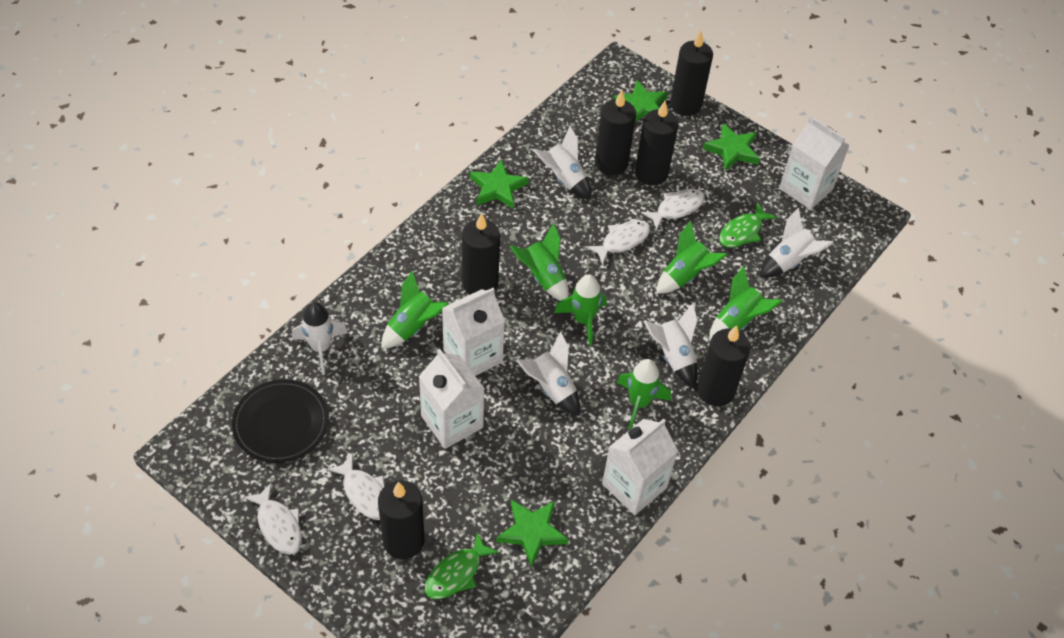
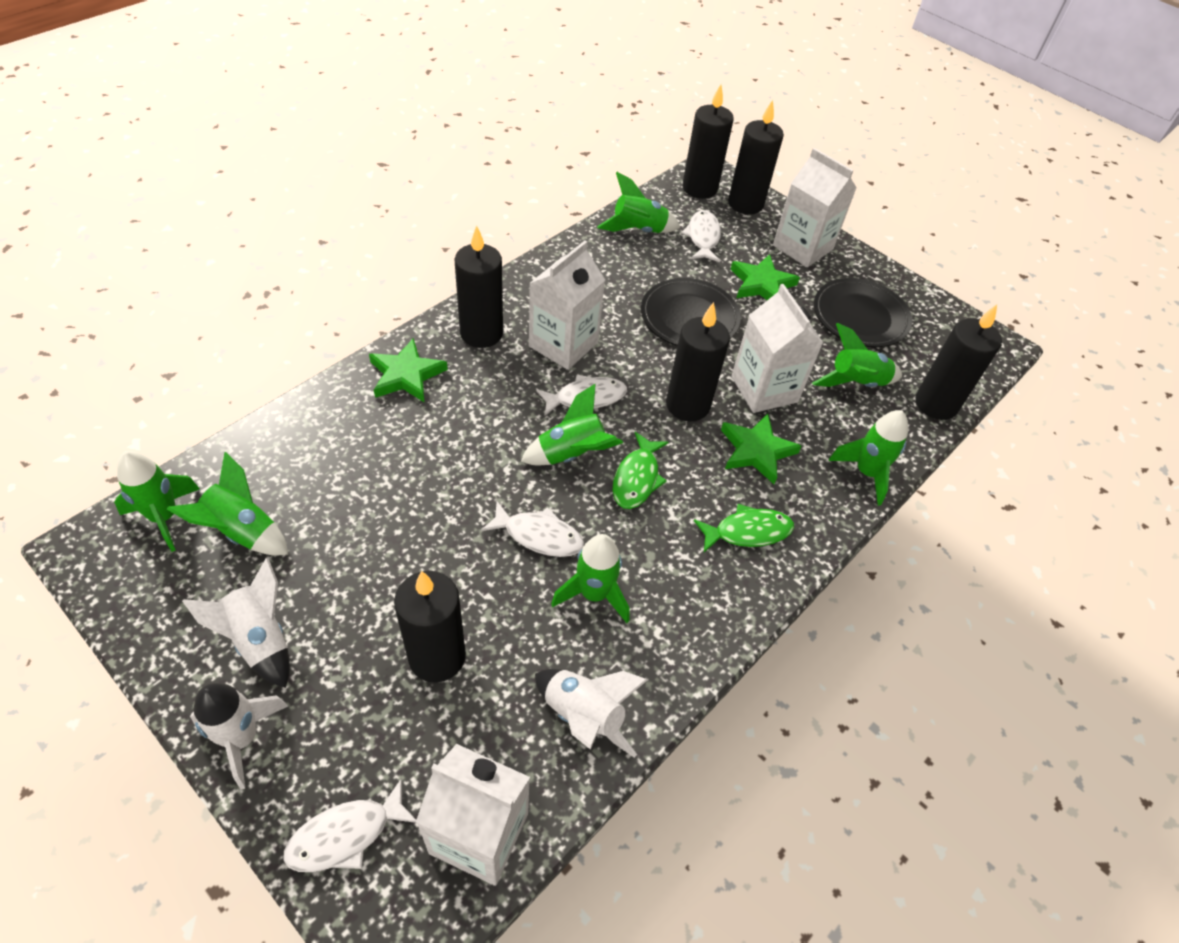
black plate: [232,379,329,463] = 1 -> [641,278,741,346] [814,278,912,347] = 2
green rocket: [381,271,449,349] [510,223,569,301] [554,274,607,346] [617,359,671,429] [656,221,727,294] [709,266,782,341] = 6 -> [114,451,200,552] [167,452,288,556] [520,384,623,466] [551,534,630,623] [597,172,680,233] [812,323,902,387] [829,410,908,506] = 7
green star: [470,159,529,209] [496,500,569,566] [613,80,668,122] [703,123,760,171] = 4 -> [369,338,448,402] [721,414,802,484] [730,254,800,300] = 3
white rocket: [292,302,348,375] [516,332,580,416] [533,126,591,199] [644,303,698,387] [760,208,834,277] = 5 -> [182,558,290,688] [190,683,288,789] [535,669,648,758] = 3

